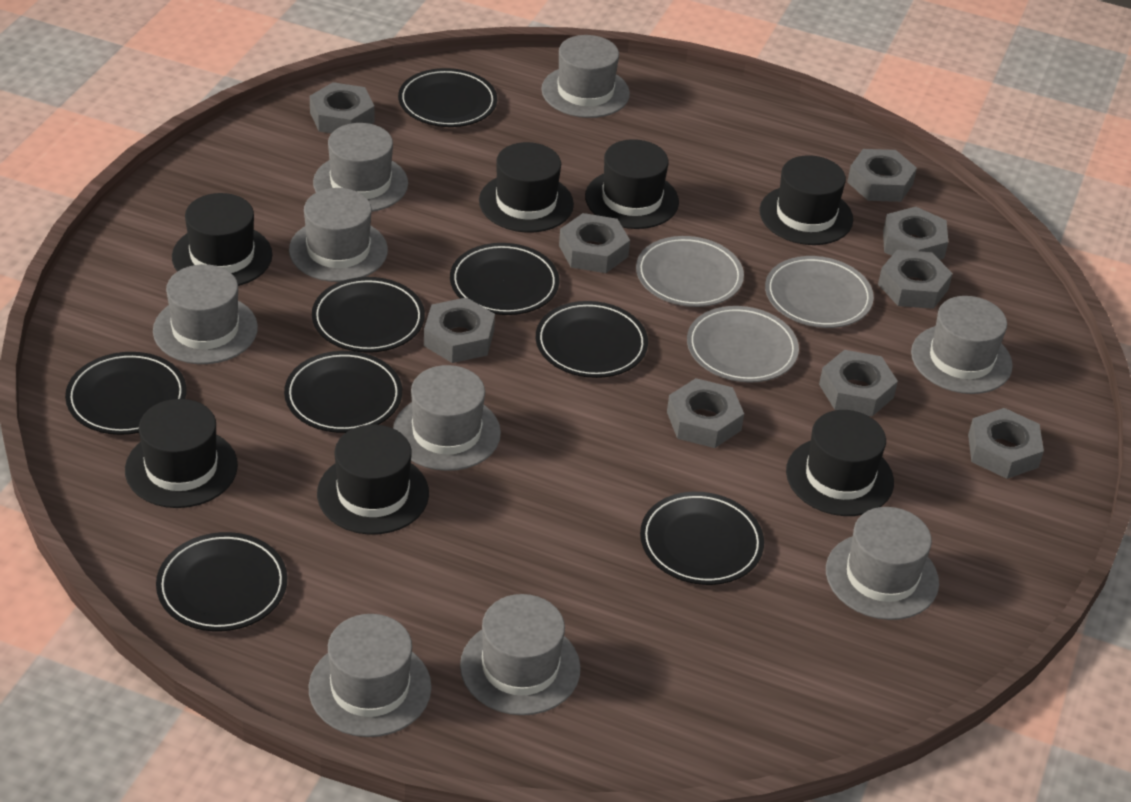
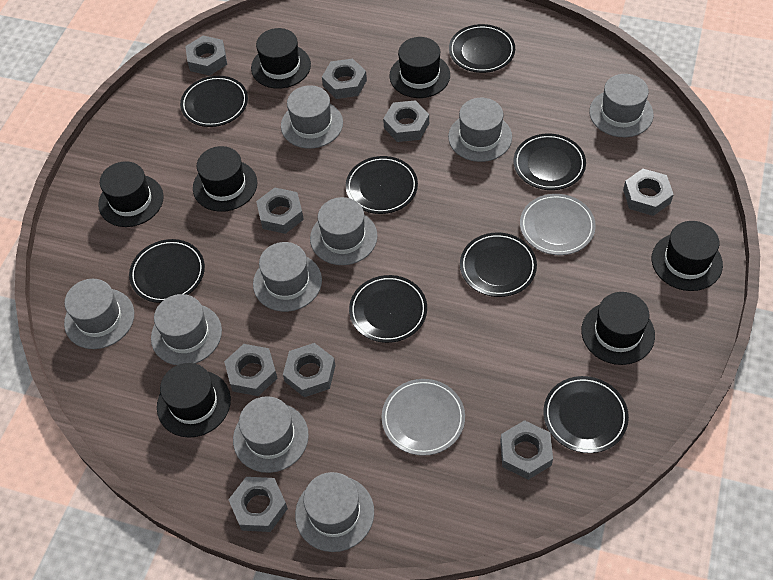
grey plate: [636,236,744,307] [687,306,799,383] [765,256,874,328] = 3 -> [382,379,465,456] [520,194,596,255] = 2

